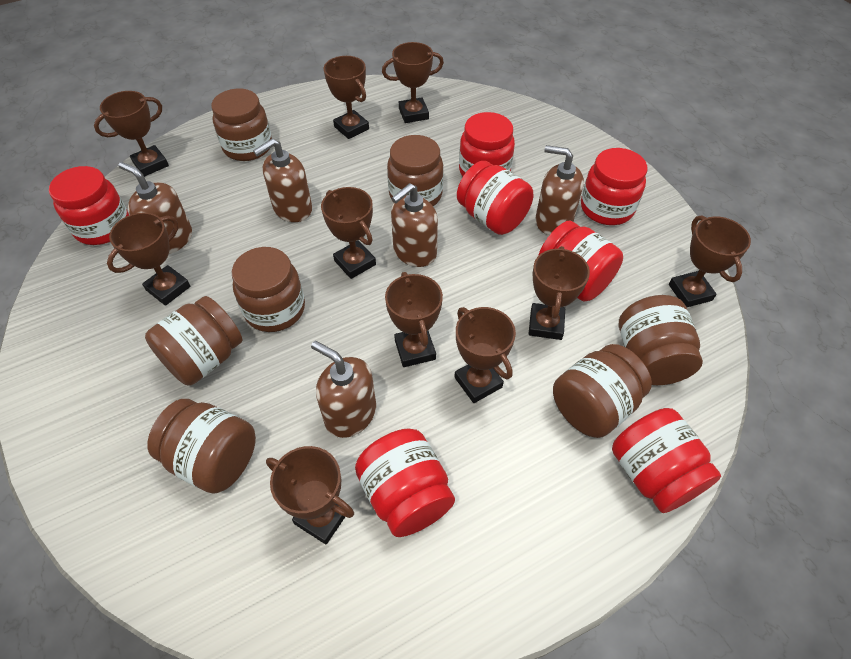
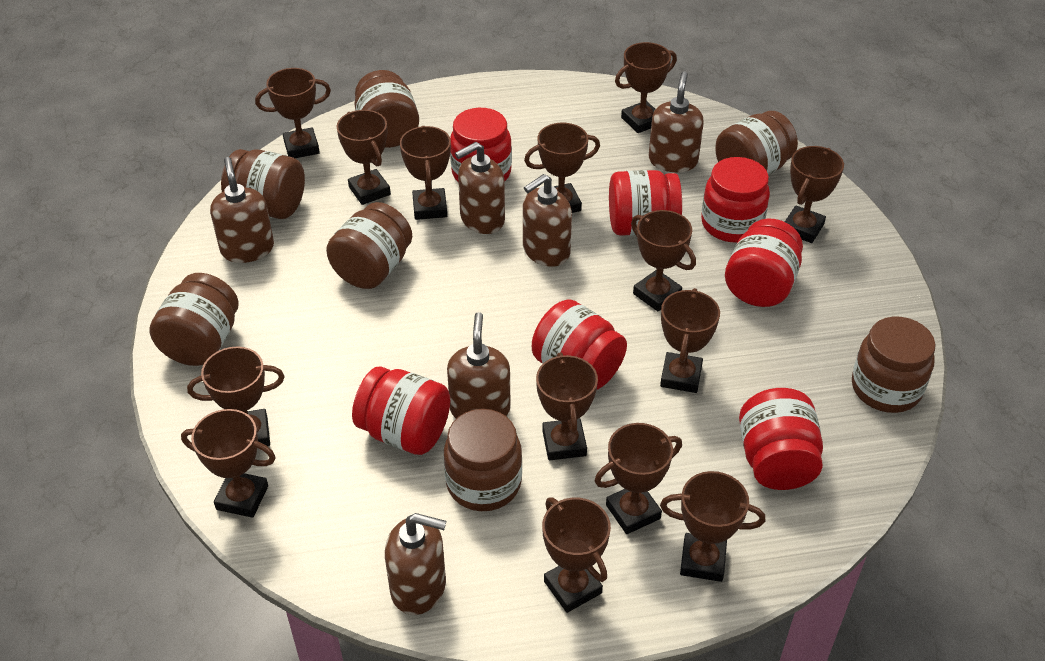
brown soap dispenser: [119,162,192,254] [253,139,312,222] [311,341,376,438] [391,183,438,267] [536,145,584,235] = 5 -> [210,157,274,263] [385,513,446,615] [447,312,511,419] [455,142,505,234] [523,174,572,267] [649,71,704,172] = 6
brown trophy: [94,91,169,177] [107,212,191,306] [266,446,354,544] [321,187,376,279] [324,56,369,139] [382,42,444,123] [385,272,443,367] [454,307,516,403] [529,246,590,340] [669,215,751,307] = 10 -> [181,409,276,518] [187,346,285,446] [255,68,331,158] [337,110,391,205] [400,126,451,220] [524,123,600,213] [536,353,598,460] [542,497,611,613] [594,423,682,534] [615,42,677,133] [631,210,696,311] [660,288,720,393] [660,471,765,582] [785,146,844,243] = 14

